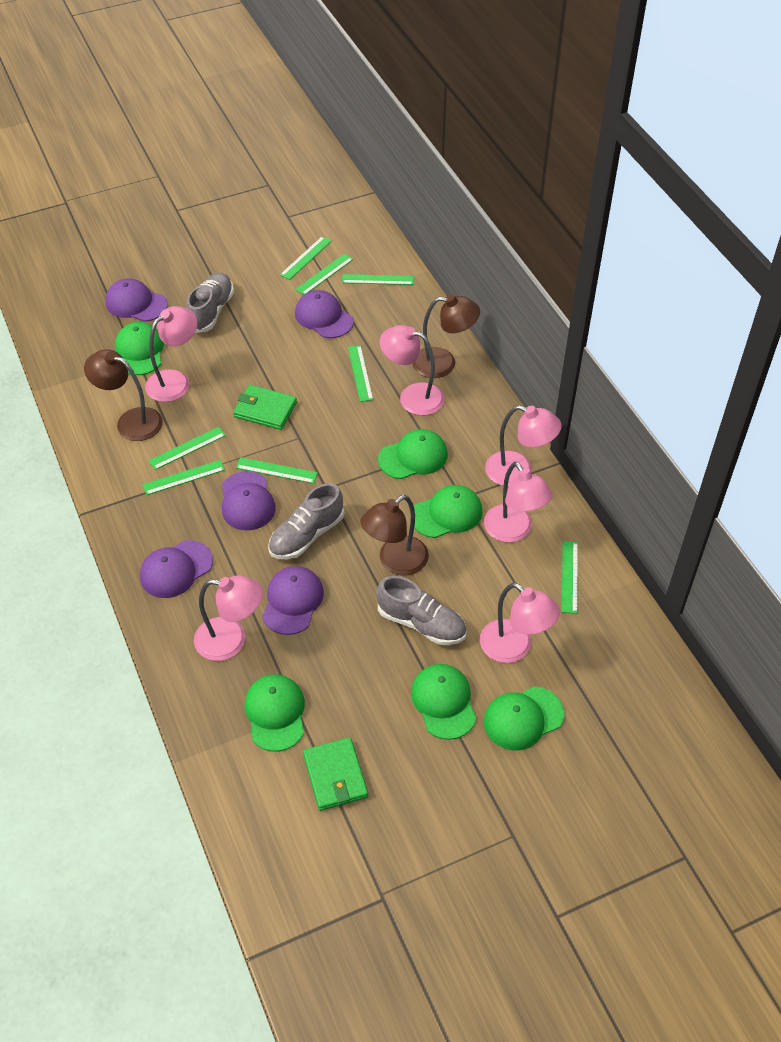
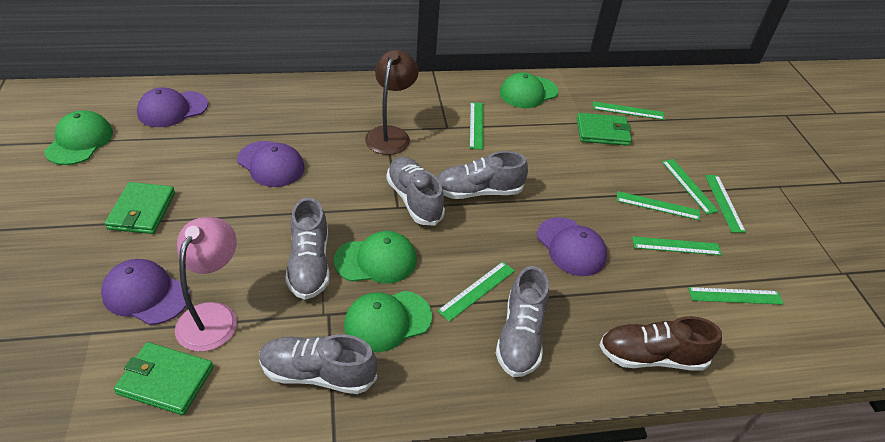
brown lamp: [84,349,163,441] [360,495,429,576] [412,294,480,378] = 3 -> [365,50,419,155] = 1
brown shoe: none = 0 -> [599,316,722,371] = 1
green cap: [115,322,164,375] [244,675,305,752] [378,429,448,479] [411,664,476,740] [414,485,483,538] [484,686,564,751] = 6 -> [44,110,113,165] [334,231,417,283] [344,291,432,352] [500,72,558,108] = 4
green wallet: [233,385,297,430] [303,737,368,811] = 2 -> [105,182,175,234] [114,342,214,415] [577,113,632,146] = 3
grey shoe: [186,273,234,333] [268,483,344,560] [376,576,467,645] = 3 -> [259,334,377,394] [285,197,330,300] [386,157,445,226] [437,151,528,199] [496,266,549,377] = 5
pink lamp: [145,306,197,402] [194,575,263,661] [380,325,445,416] [480,583,560,663] [484,462,553,543] [485,405,562,487] = 6 -> [175,217,237,352] = 1
purple cap: [105,278,168,322] [140,540,213,598] [221,471,276,530] [262,566,324,635] [295,290,354,338] = 5 -> [101,259,190,325] [137,87,208,127] [237,141,305,187] [537,217,607,276] = 4

